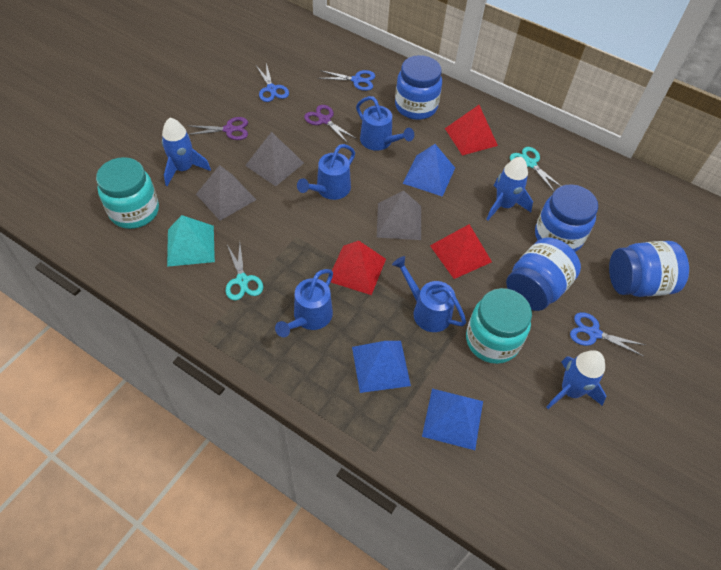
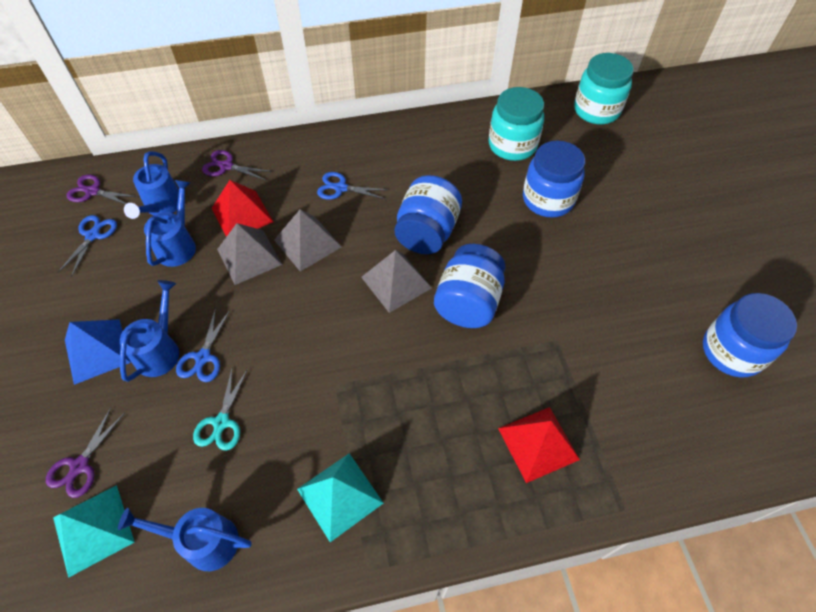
blue pyramid: [352,341,411,393] [403,144,455,197] [422,389,483,450] = 3 -> [65,319,131,385] = 1
blue rocket: [162,118,211,186] [487,157,533,220] [546,350,606,409] = 3 -> none = 0
purple scissors: [187,117,248,140] [304,105,357,143] = 2 -> [46,408,125,498] [66,175,138,204] [202,150,272,180] = 3
red pyramid: [331,241,386,295] [430,224,492,279] [445,105,498,155] = 3 -> [212,180,273,237] [498,407,580,483] = 2
turquoise pyramid: [167,215,215,267] = 1 -> [53,485,134,578] [297,453,383,542] = 2
turquoise scissors: [226,244,263,301] [510,147,561,191] = 2 -> [193,369,248,451] = 1

